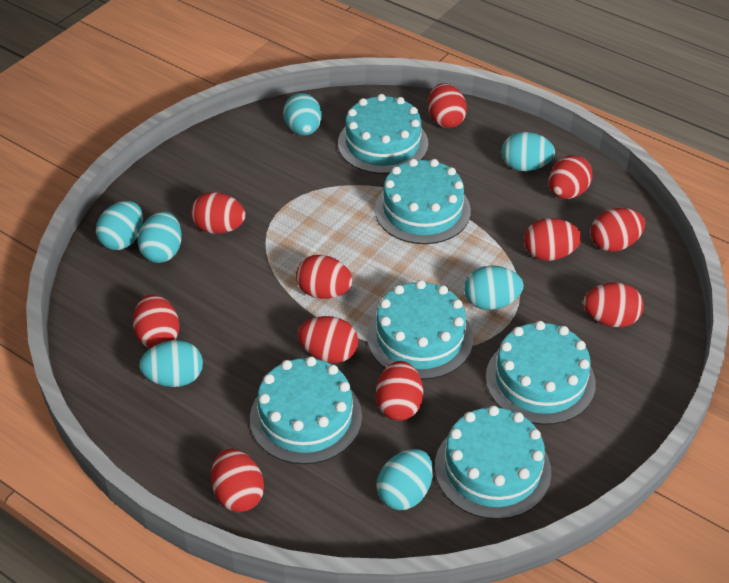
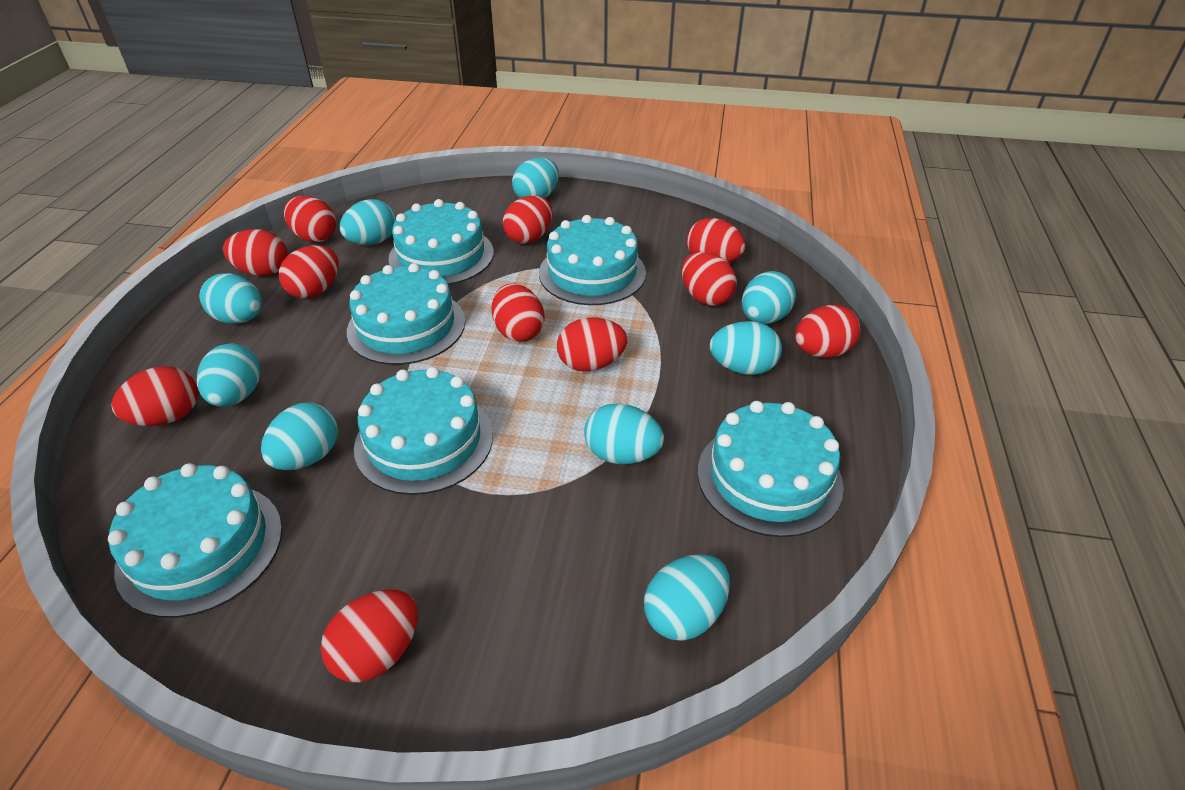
turquoise egg: [96,201,143,250] [138,212,182,263] [139,340,203,387] [283,93,322,136] [377,449,433,510] [464,265,524,310] [502,132,555,171] = 7 -> [197,344,260,407] [199,273,262,324] [261,403,338,470] [340,199,396,245] [512,158,559,198] [584,403,664,464] [644,554,730,641] [710,321,782,375] [742,271,796,324] = 9

